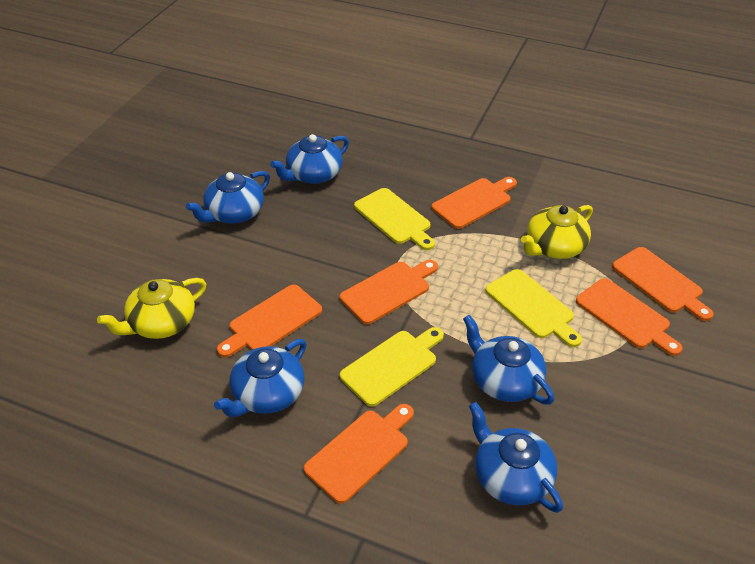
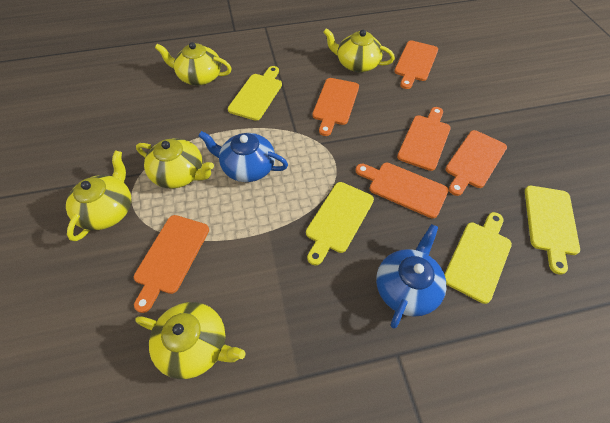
blue teapot: [186,171,270,224] [214,339,307,417] [270,134,349,184] [463,315,554,405] [469,402,563,513] = 5 -> [198,131,288,182] [376,224,447,328] = 2
yellow cutting board: [340,327,444,407] [354,188,435,250] [485,269,582,347] = 3 -> [228,66,282,121] [306,182,374,265] [444,212,512,304] [525,186,580,275] = 4
yellow teapot: [97,278,207,339] [521,205,593,259] = 2 -> [66,150,131,241] [135,302,245,379] [136,138,214,189] [155,42,232,86] [323,28,395,72] = 5

